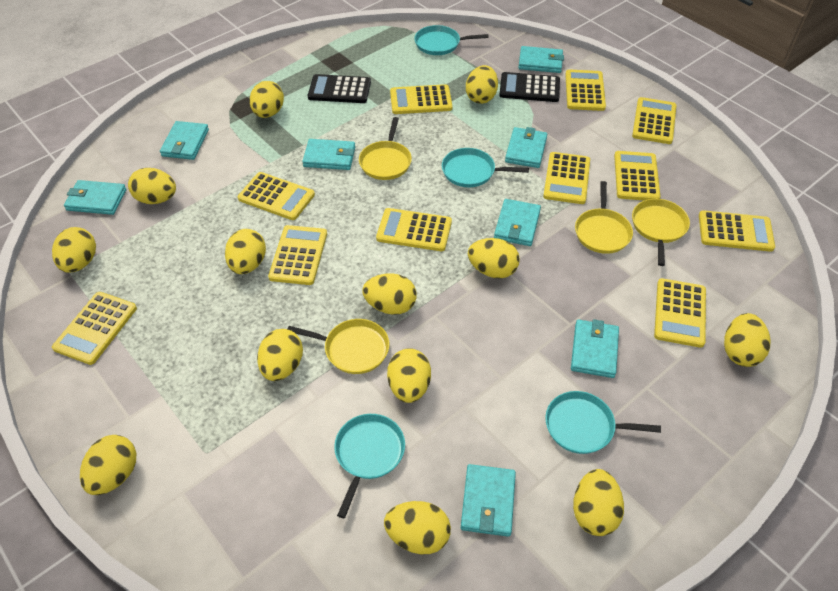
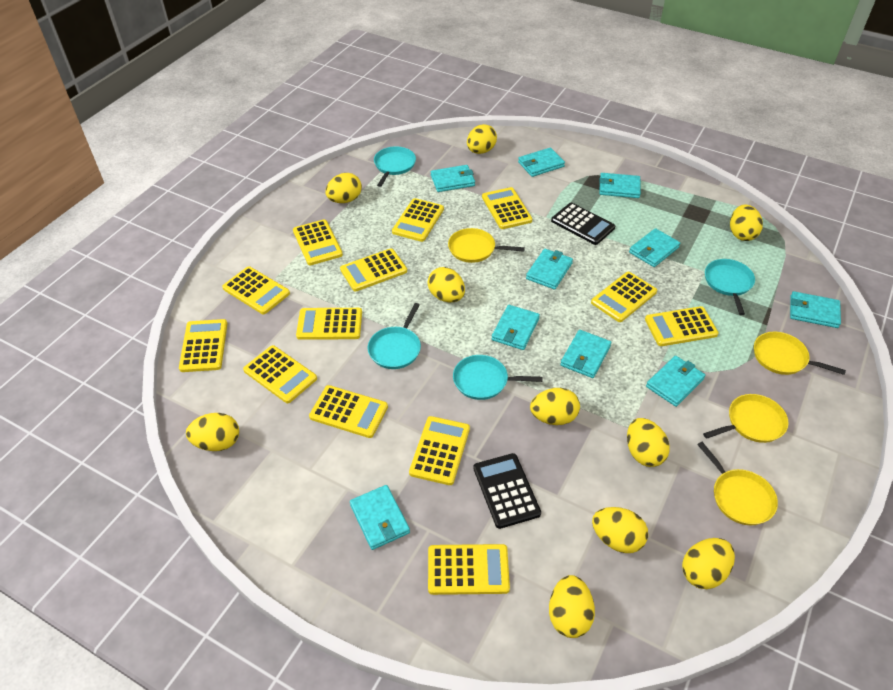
turquoise wallet: [64,180,126,215] [160,121,209,160] [302,139,355,170] [461,464,516,537] [494,199,541,246] [505,127,547,168] [518,46,564,73] [571,319,619,378] = 8 -> [350,485,410,550] [431,165,475,192] [492,305,540,350] [518,147,565,177] [526,249,573,290] [560,330,611,378] [599,173,641,198] [629,228,680,267] [646,356,705,407] [790,291,841,328] = 10
yellow calculator: [52,292,137,365] [238,172,315,220] [268,225,327,285] [376,208,452,251] [390,84,452,114] [543,152,590,204] [565,69,606,111] [614,151,660,201] [632,97,677,144] [654,278,706,348] [699,210,775,252] = 11 -> [179,319,227,372] [222,266,290,314] [243,345,317,403] [293,220,343,265] [296,308,362,340] [309,385,388,438] [340,248,407,291] [392,198,444,242] [409,416,470,485] [428,544,510,595] [482,187,532,229] [591,272,657,322] [645,306,718,346] = 13
yellow egg: [52,227,96,273] [80,435,136,495] [128,168,176,204] [225,229,266,274] [249,81,284,118] [257,329,303,381] [362,273,417,315] [384,501,451,554] [387,348,431,403] [466,65,498,104] [468,238,520,278] [573,469,624,536] [724,313,771,367] = 13 -> [186,413,239,451] [325,173,362,203] [427,267,465,302] [467,124,497,154] [530,388,580,425] [549,575,595,638] [592,507,648,553] [627,418,670,467] [682,538,735,589] [730,205,763,241] = 10

